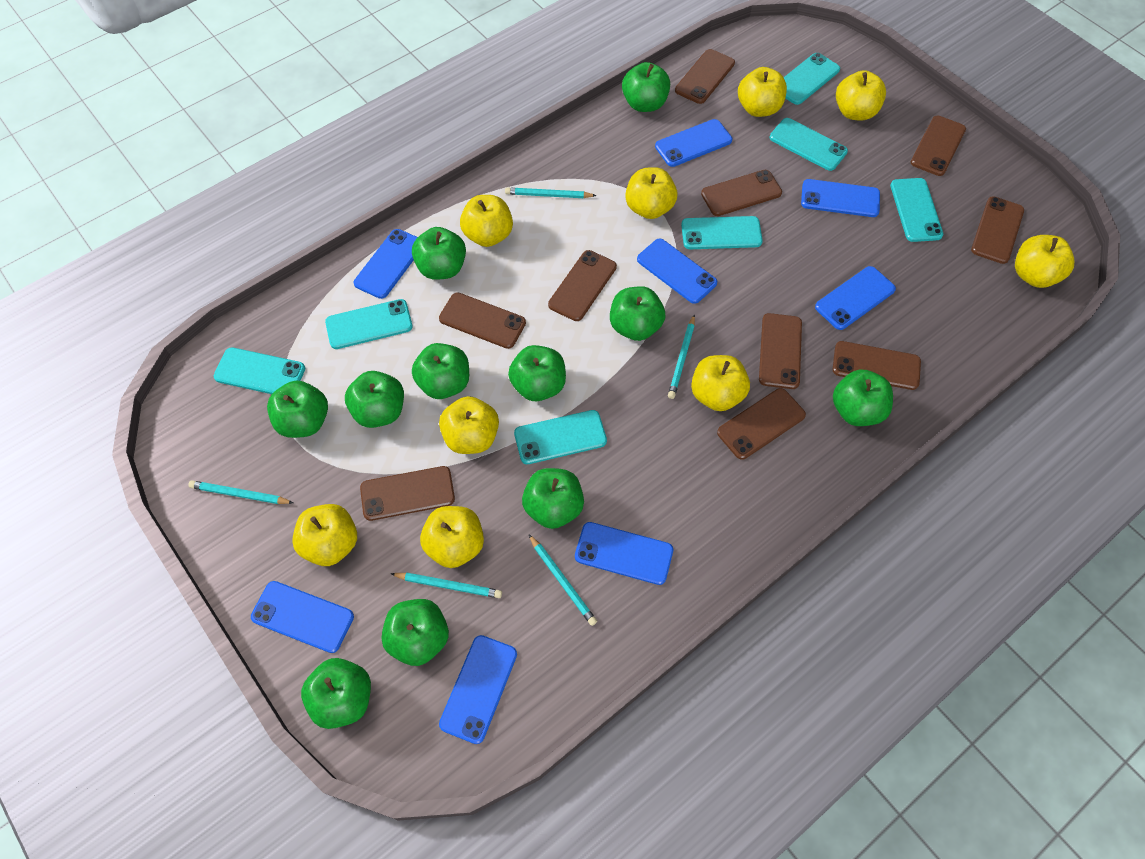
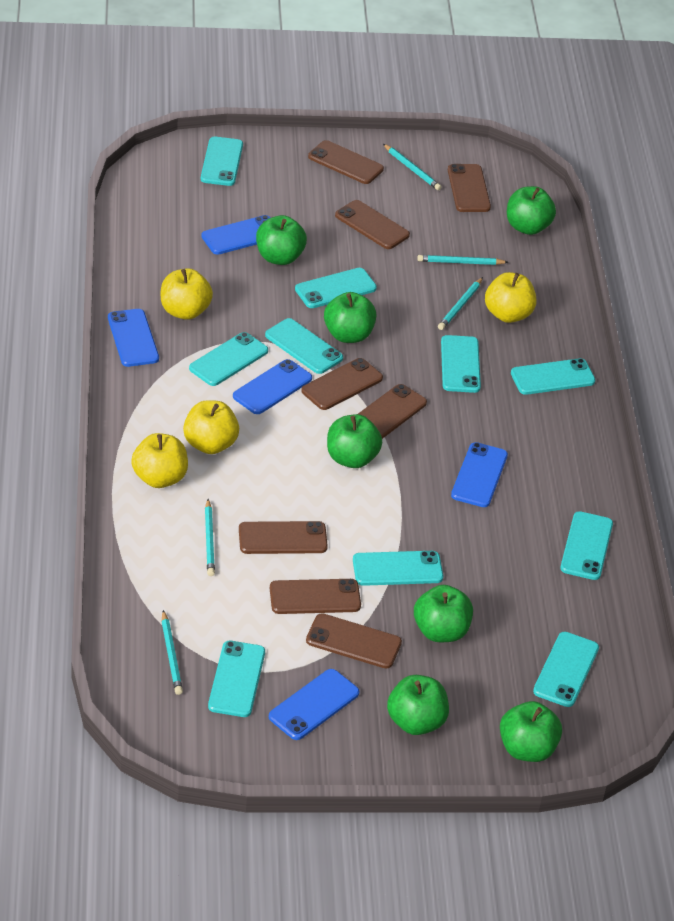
blue phone: [251,581,354,653] [354,229,418,299] [439,635,517,744] [575,522,673,585] [637,239,717,304] [655,119,732,167] [801,179,880,217] [815,266,896,330] = 8 -> [108,309,159,367] [201,215,270,255] [233,359,312,414] [269,669,359,740] [451,442,508,507] = 5
brown phone: [360,466,455,521] [439,292,526,349] [548,250,617,321] [675,49,735,104] [701,170,782,216] [717,388,806,460] [759,313,802,389] [833,341,921,390] [911,116,966,176] [971,196,1024,264] = 10 -> [239,521,328,554] [270,579,361,614] [301,358,383,410] [306,613,402,669] [308,140,384,184] [335,200,410,249] [358,384,427,439] [448,164,491,212] = 8
green apple: [267,381,328,438] [301,658,371,729] [345,371,404,428] [381,599,449,666] [412,227,466,280] [412,343,469,399] [508,345,566,401] [522,468,584,529] [610,286,665,341] [622,62,670,112] [833,370,893,426] = 11 -> [256,215,307,265] [324,292,376,343] [327,414,382,468] [387,675,449,735] [414,585,473,642] [500,701,562,762] [507,186,556,235] = 7
turquoise phone: [214,347,305,394] [325,299,413,349] [514,410,607,464] [681,216,763,249] [770,118,848,171] [784,53,840,105] [890,178,943,242] = 7 -> [189,332,268,386] [201,137,243,186] [208,641,265,717] [265,318,343,374] [295,268,377,308] [353,551,443,586] [441,335,481,393] [511,358,595,395] [533,632,599,707] [560,511,613,580] = 10
yellow apple: [292,504,357,566] [420,506,484,568] [439,396,499,454] [460,195,513,247] [625,167,677,219] [691,355,750,411] [738,67,787,117] [836,70,886,120] [1015,235,1075,288] = 9 -> [131,433,188,488] [161,268,213,320] [183,400,239,454] [485,272,537,323] = 4

